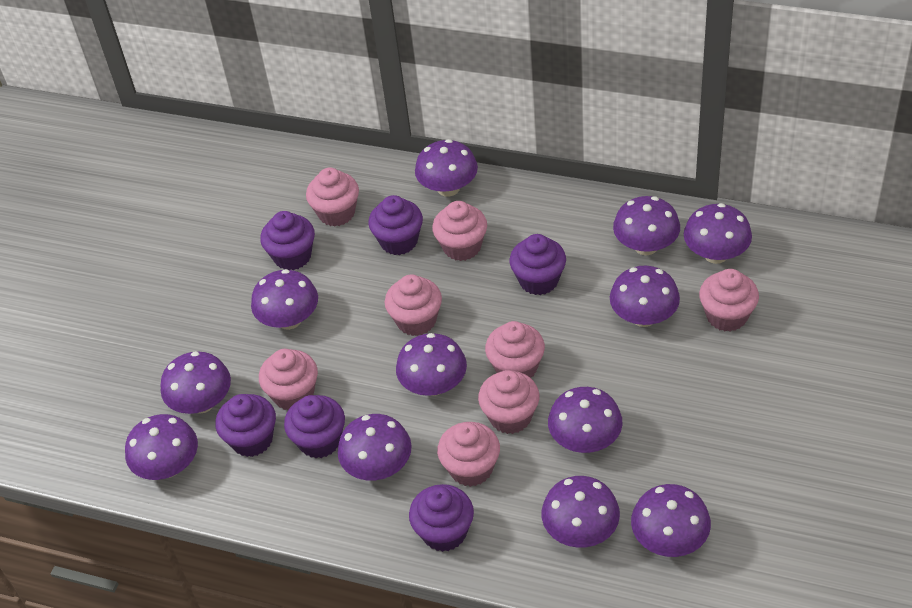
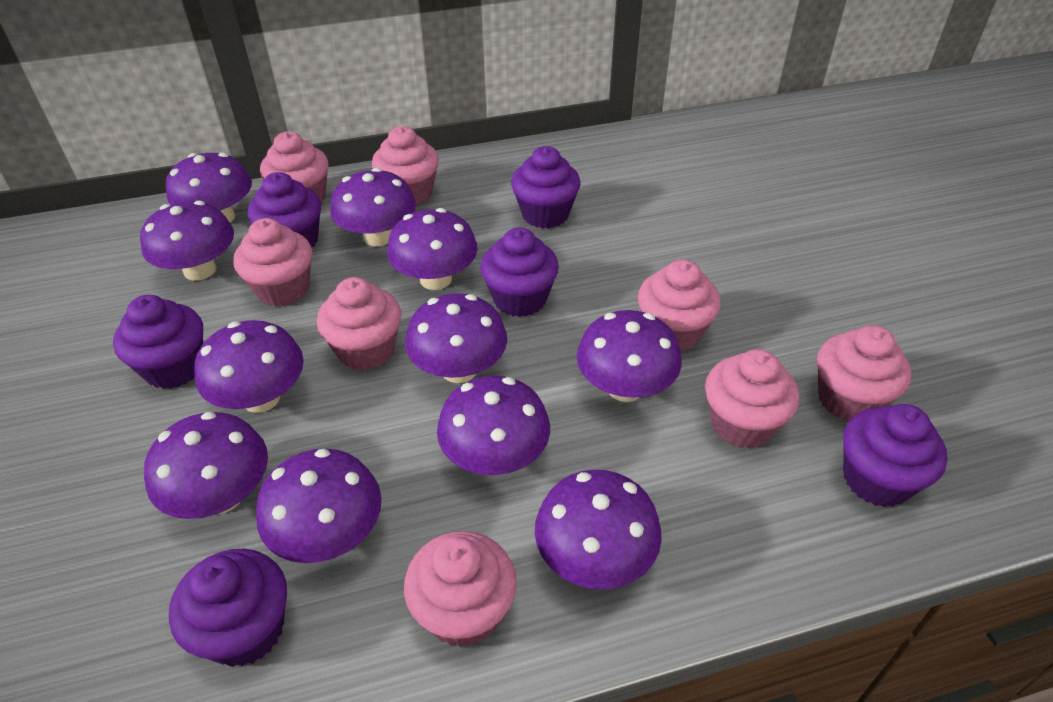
purple mushroom: [125,414,198,480] [161,351,231,414] [251,269,318,330] [338,414,412,480] [396,333,467,396] [415,139,478,197] [542,476,620,548] [548,387,623,453] [610,266,680,327] [613,196,680,255] [631,484,711,557] [684,203,752,264] = 12 -> [140,200,234,281] [144,412,268,519] [166,152,252,223] [194,320,304,413] [256,449,381,563] [330,168,416,246] [387,208,478,290] [405,293,507,383] [437,376,550,475] [535,470,662,589] [577,310,682,402] = 11

